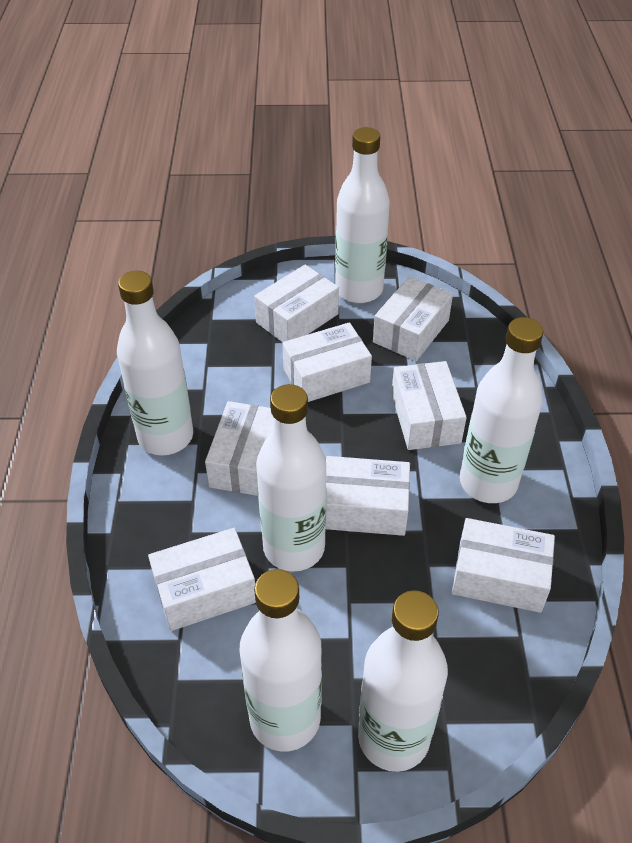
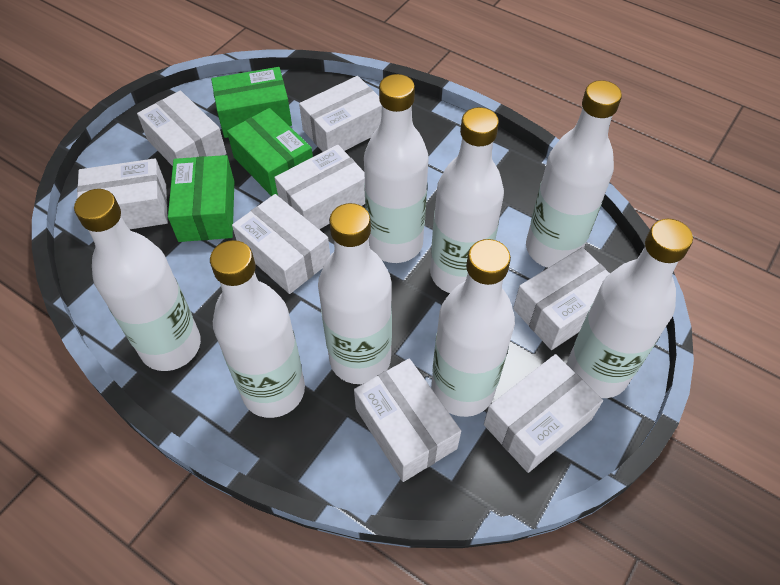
green box: none = 0 -> [168,155,234,242] [211,67,292,138] [227,108,313,196] = 3
white bottle: [117,271,193,455] [240,569,322,752] [256,384,327,572] [335,127,390,303] [358,590,448,772] [460,317,544,503] = 6 -> [74,189,201,371] [210,240,305,418] [318,203,392,384] [364,74,429,263] [430,107,504,293] [431,239,515,417] [526,80,622,268] [567,219,693,398] = 8

